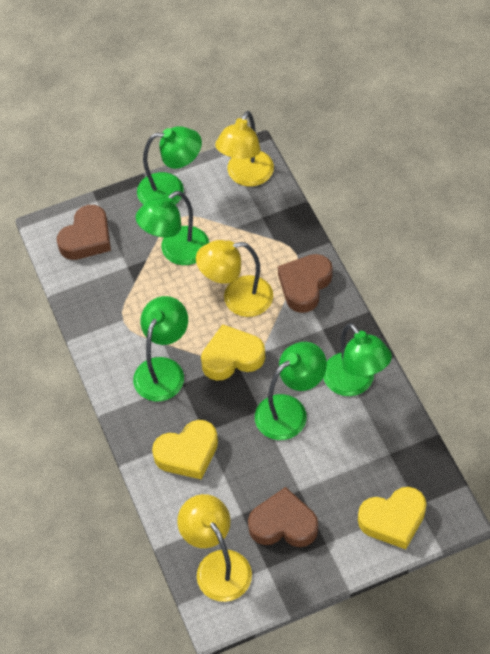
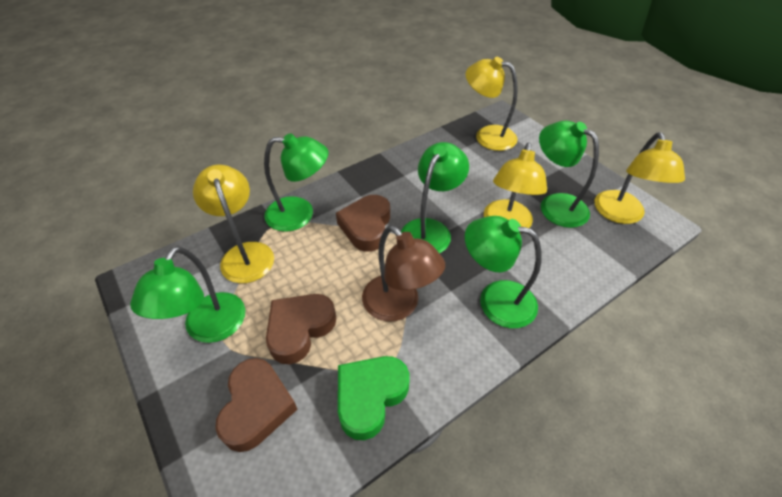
brown lamp: none = 0 -> [362,225,445,322] = 1
green heart: none = 0 -> [338,356,410,440] = 1
yellow heart: [152,420,218,480] [201,324,265,381] [358,487,427,549] = 3 -> none = 0
yellow lamp: [177,494,252,602] [196,240,273,317] [215,111,274,186] = 3 -> [193,165,274,283] [466,57,518,151] [484,143,547,234] [594,132,685,224] = 4

